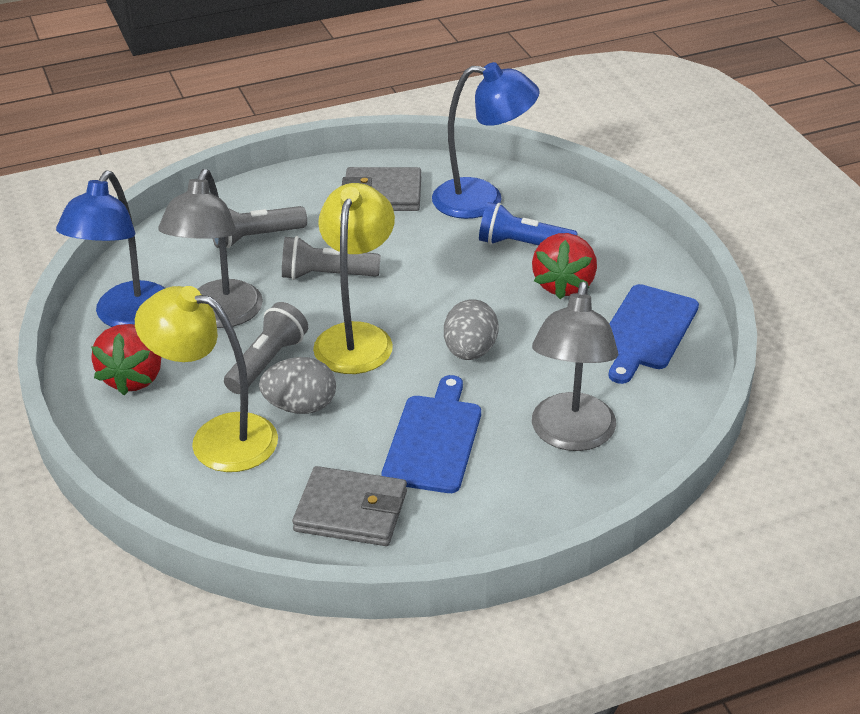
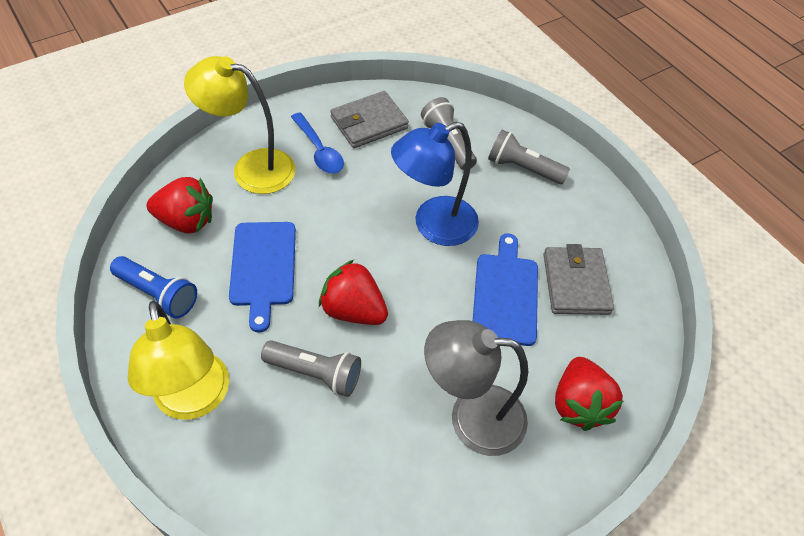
blue lamp: [56,171,165,327] [432,62,540,219] = 2 -> [391,122,479,246] = 1
blue spoon: none = 0 -> [291,112,344,174] = 1
grey egg: [259,357,336,414] [444,299,499,360] = 2 -> none = 0
grey lamp: [158,169,263,328] [532,282,618,451] = 2 -> [424,320,528,456] = 1
red strawberry: [91,324,161,396] [532,233,597,299] = 2 -> [147,177,213,233] [319,260,388,325] [555,357,623,431] = 3

